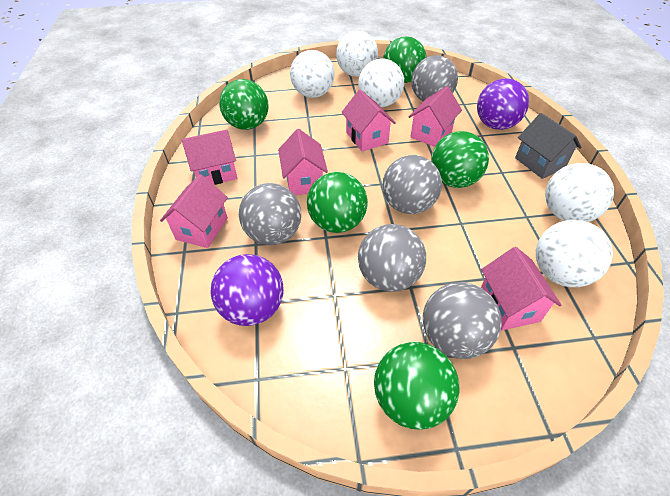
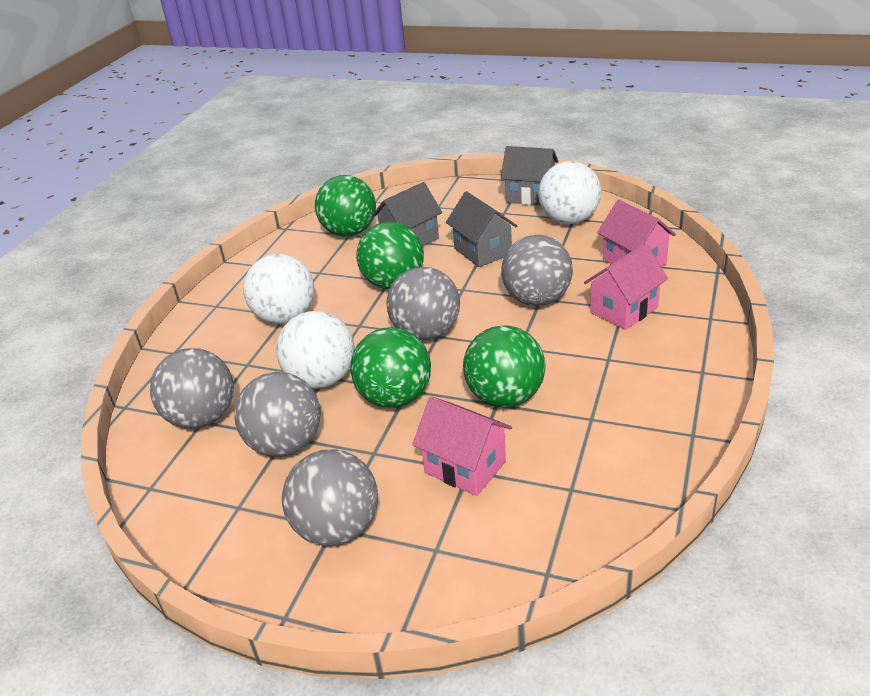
green ball: [219,79,268,130] [307,172,368,233] [374,342,460,430] [383,36,427,83] [431,131,489,188] = 5 -> [315,175,376,237] [350,327,431,408] [356,222,424,289] [463,325,546,407] = 4
grey house: [515,113,582,179] = 1 -> [372,182,442,247] [446,191,517,267] [501,146,559,205] = 3
pink house: [160,175,228,248] [182,130,237,185] [278,129,328,195] [342,89,396,152] [408,86,462,147] [481,247,561,330] = 6 -> [412,396,512,496] [584,243,668,330] [597,200,676,267] = 3
purple ball: [211,254,284,326] [477,78,529,130] = 2 -> none = 0
white ball: [290,50,335,98] [336,31,378,77] [358,58,404,107] [536,220,613,287] [545,163,614,222] = 5 -> [243,254,314,324] [276,311,355,389] [538,161,601,224] = 3

